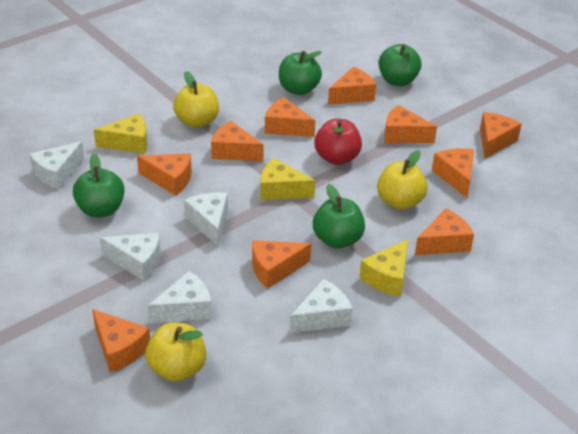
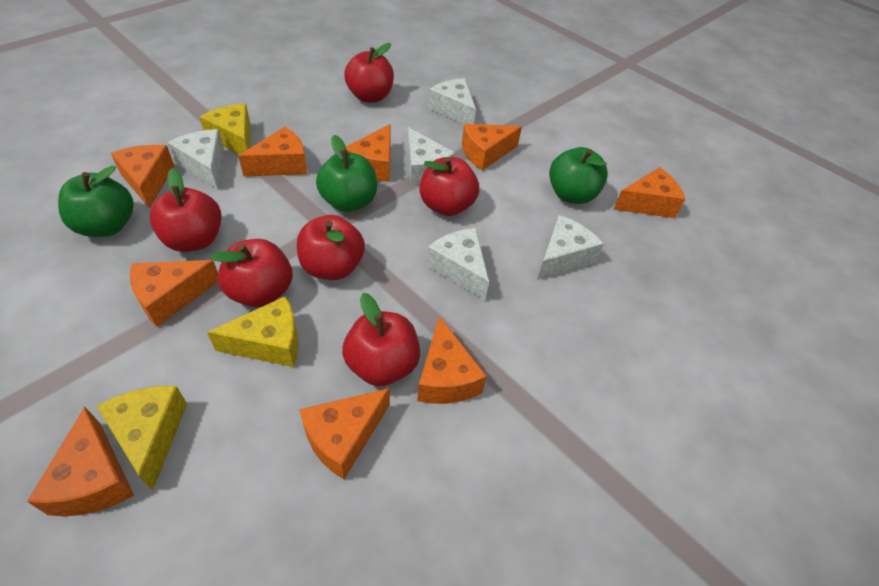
green apple: [73,154,125,218] [279,51,322,95] [313,184,365,249] [379,44,422,86] = 4 -> [58,166,134,237] [316,135,377,212] [549,147,608,204] = 3
orange cheese: [92,309,150,372] [137,153,192,196] [211,121,264,161] [252,240,311,289] [265,97,315,137] [328,67,376,105] [384,105,437,143] [415,208,474,255] [432,148,474,198] [480,112,522,158] = 10 -> [27,407,134,516] [111,145,175,209] [130,260,218,327] [238,127,307,177] [299,388,390,479] [346,124,391,182] [417,316,487,404] [462,124,522,171] [613,167,685,218] = 9
red apple: [314,119,362,165] = 1 -> [149,168,221,252] [211,239,292,308] [297,215,365,280] [342,293,420,386] [344,43,394,103] [419,157,479,216] = 6
yellow apple: [145,323,206,382] [173,71,219,128] [377,150,428,210] = 3 -> none = 0

